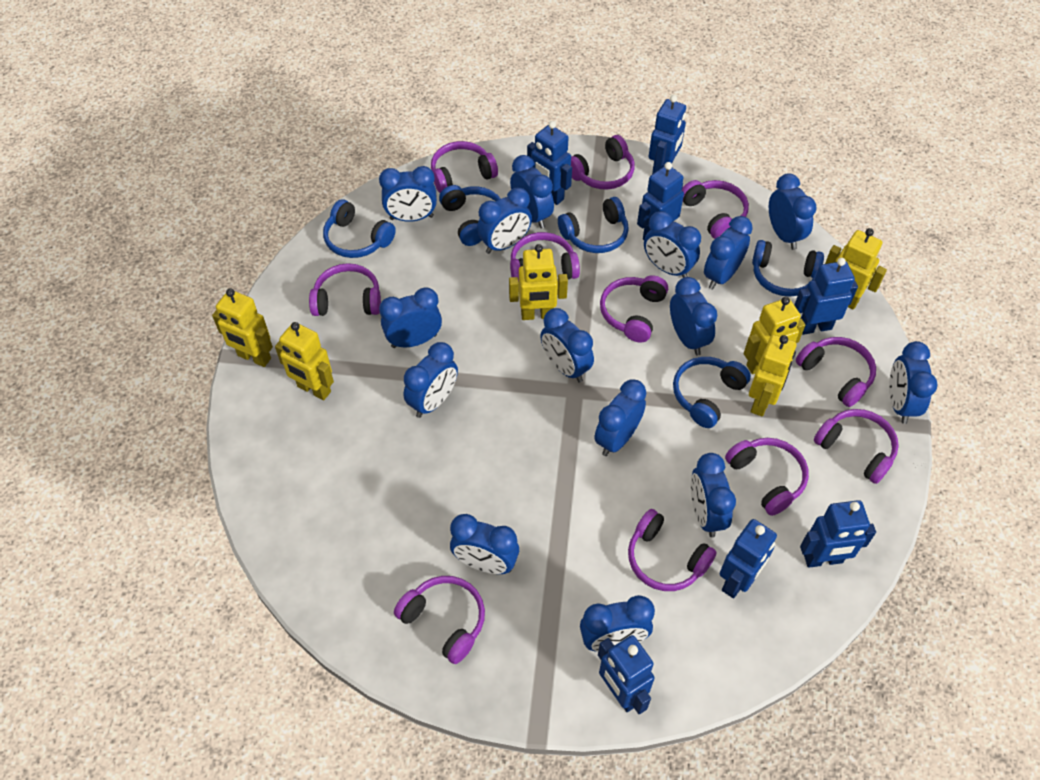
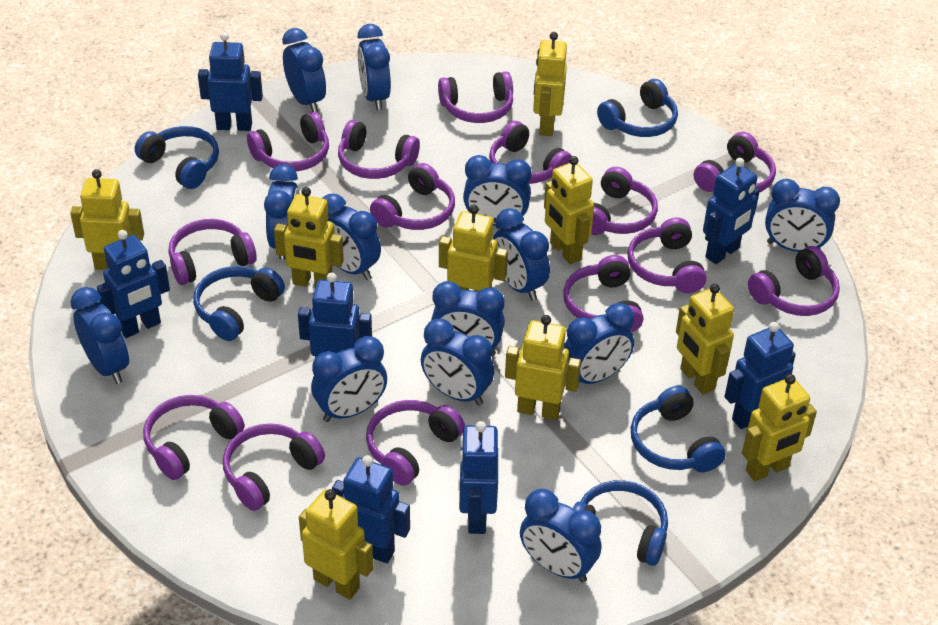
blue clock: [379,166,437,222] [379,287,442,348] [404,342,458,418] [450,514,519,574] [477,188,532,254] [510,155,554,229] [540,308,594,382] [580,595,655,652] [594,380,646,456] [644,211,701,278] [670,277,718,355] [691,453,736,537] [704,216,753,290] [769,173,817,250] [889,341,938,424] = 15 -> [71,287,129,384] [264,164,300,260] [282,28,326,113] [311,336,387,422] [323,194,381,280] [358,24,391,110] [421,319,494,406] [431,281,505,356] [463,155,531,226] [493,208,550,301] [520,489,601,583] [564,303,634,384] [765,179,840,252] = 13
purple headphones: [309,263,381,316] [394,576,485,664] [431,141,498,193] [510,232,580,282] [571,135,635,190] [600,275,668,343] [628,509,717,591] [682,180,749,239] [725,438,809,516] [796,337,876,407] [814,409,899,484] = 11 -> [143,395,245,480] [168,219,257,285] [223,423,325,511] [247,112,329,171] [338,120,420,179] [366,400,465,486] [370,163,455,230] [438,71,513,123] [489,121,572,184] [563,255,643,332] [591,167,658,235] [627,218,707,293] [694,132,776,192] [748,246,840,316] = 14
yellow robot: [212,288,273,367] [275,322,334,400] [509,244,568,320] [744,297,805,374] [749,335,796,417] [825,228,887,310] = 6 -> [70,169,144,270] [274,187,344,287] [299,489,373,600] [439,205,508,292] [505,315,581,420] [533,32,567,136] [544,156,594,264] [676,284,734,395] [742,374,817,481] = 9

